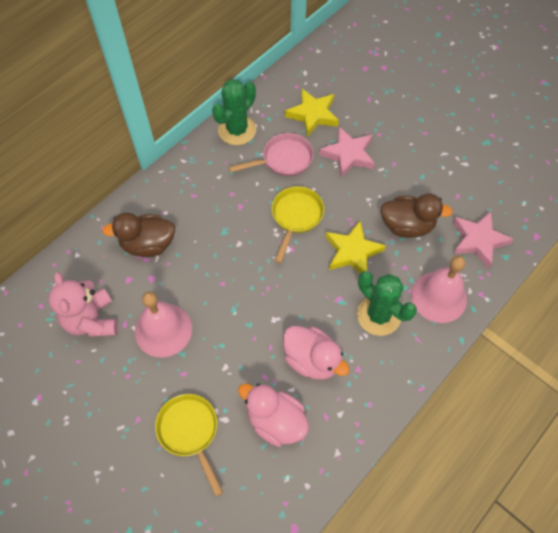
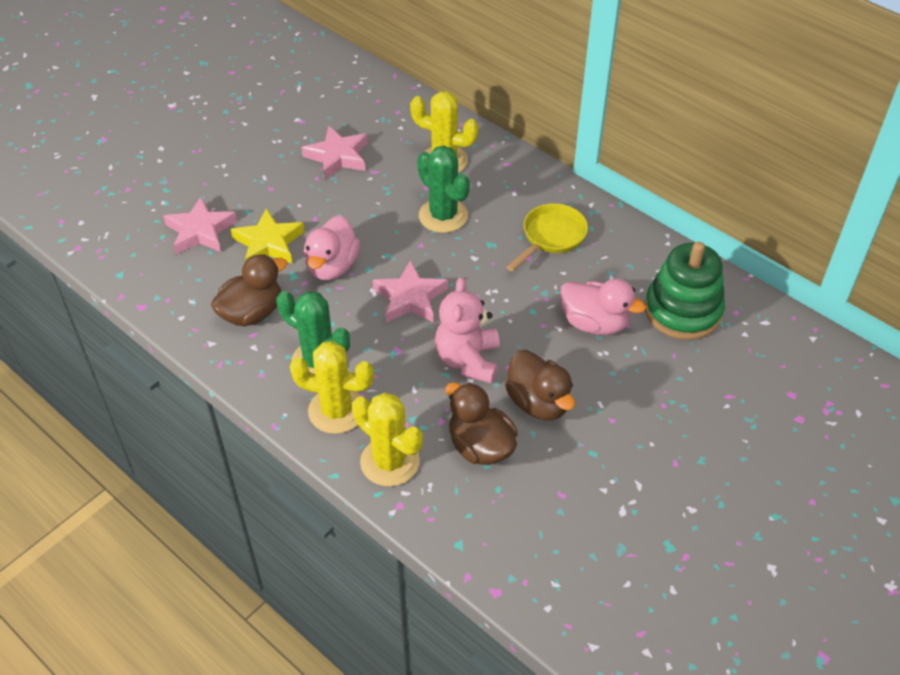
brown duck: [102,213,175,257] [381,193,453,238] = 2 -> [211,254,287,326] [445,382,518,465] [505,350,575,420] = 3
green stacking toy: none = 0 -> [645,242,725,340] = 1
pink bell: [135,292,192,357] [411,256,467,323] = 2 -> none = 0
pink pan: [229,133,314,176] = 1 -> none = 0
pink star: [319,127,375,178] [453,211,513,268] = 2 -> [163,197,237,254] [301,126,368,179] [372,260,448,323] = 3
yellow cactus: none = 0 -> [290,341,374,434] [352,392,423,487] [410,91,478,173] = 3
yellow pan: [155,394,223,497] [272,186,324,263] = 2 -> [507,203,588,271] = 1
yellow star: [285,89,339,137] [326,221,386,273] = 2 -> [231,208,305,263] = 1

